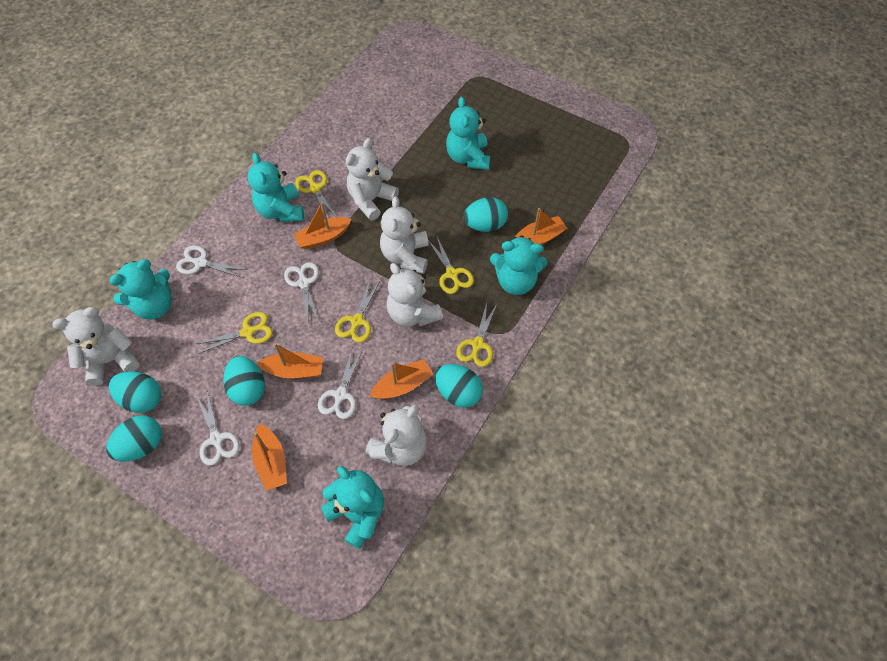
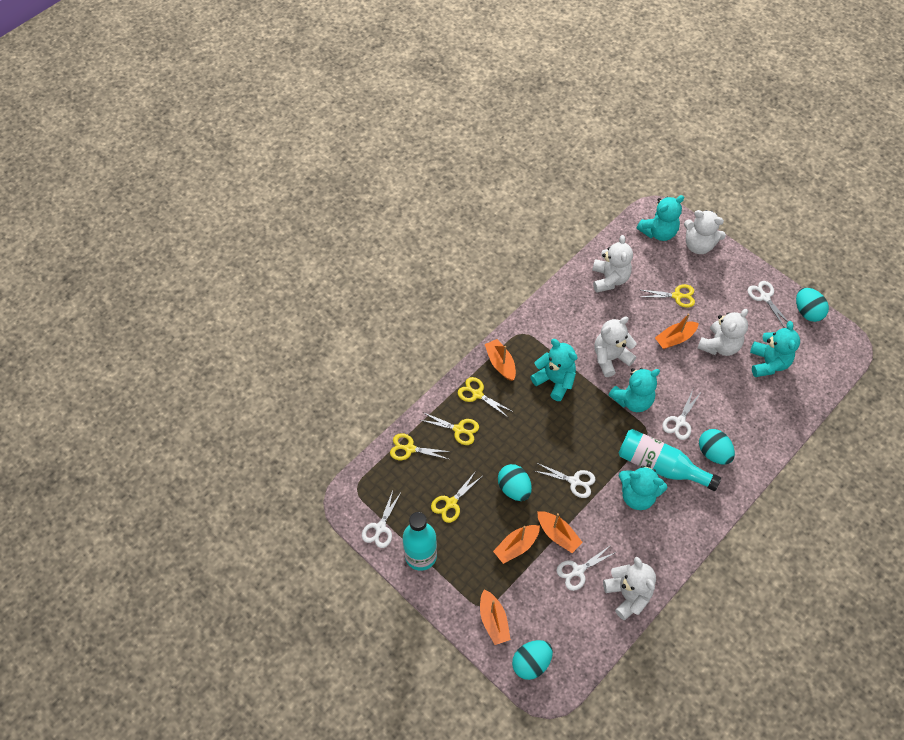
turquoise bottle: none = 0 -> [403,512,437,571] [619,429,721,491] = 2
turquoise egg: [106,415,162,462] [109,371,161,413] [223,356,265,406] [435,364,483,408] [463,197,508,232] = 5 -> [498,464,532,501] [512,640,553,680] [699,429,735,465] [796,288,829,322] = 4
white scissors: [176,245,247,278] [196,391,240,466] [284,262,319,322] [318,349,363,419] = 4 -> [362,490,402,548] [535,463,595,498] [556,545,616,591] [662,390,700,440] [747,281,788,327] = 5

